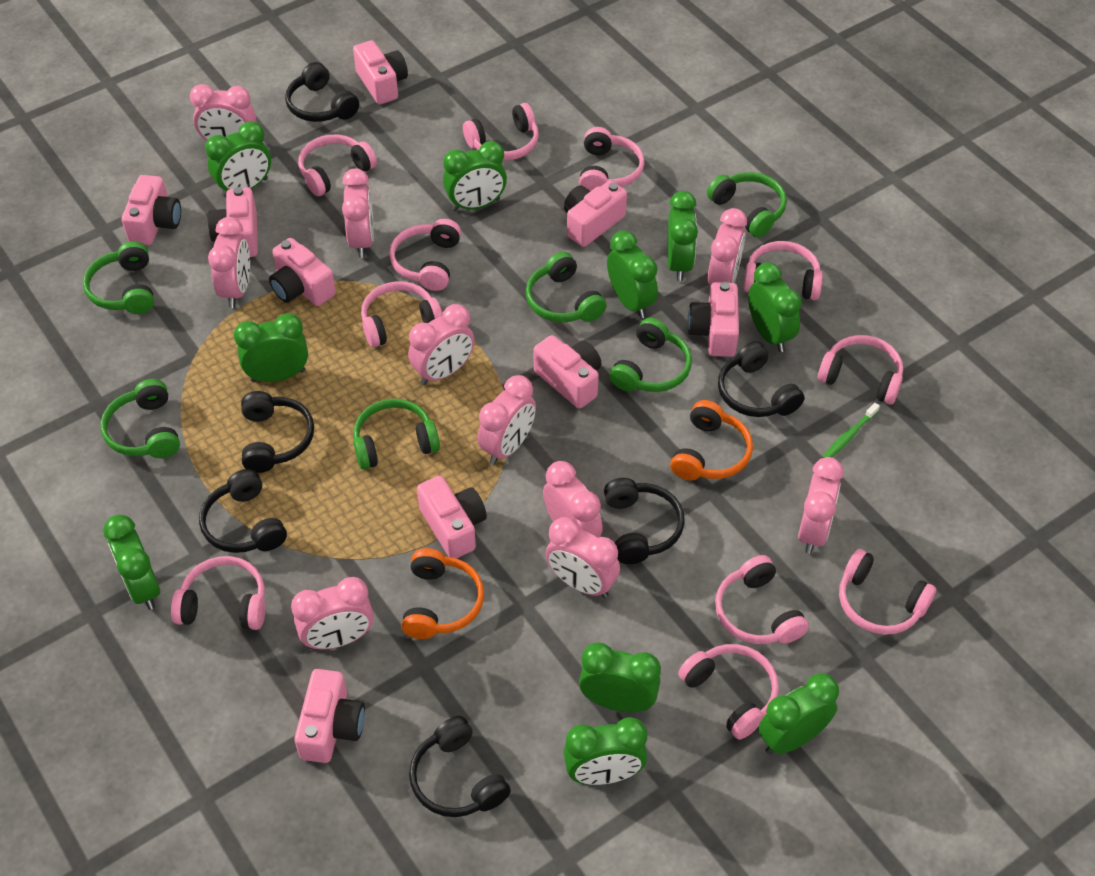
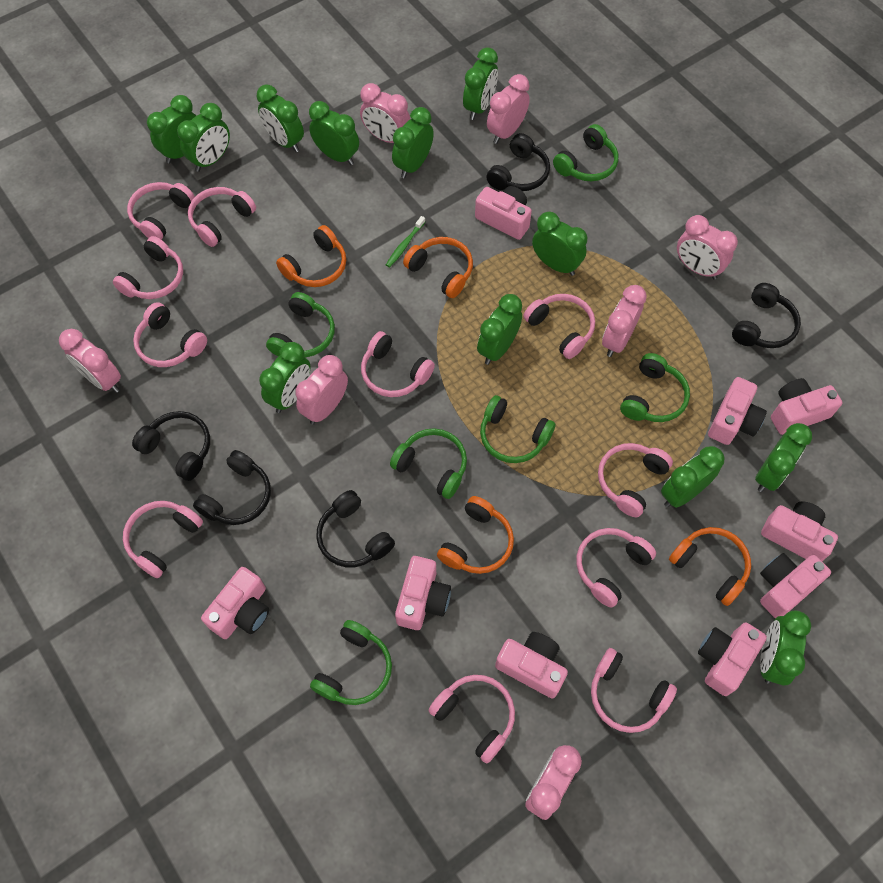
black headphones: [199,469,287,553] [241,391,314,473] [285,62,359,122] [409,716,511,817] [604,478,685,564] [718,341,805,417] = 6 -> [132,411,210,481] [193,450,271,525] [316,490,395,567] [486,133,550,191] [732,283,801,348] = 5
green clock: [103,515,160,610] [205,122,271,197] [234,313,308,382] [443,141,507,211] [563,717,647,785] [579,643,661,712] [607,231,658,319] [667,191,698,281] [748,262,802,352] [758,673,839,755] = 10 -> [147,95,196,163] [177,103,230,172] [257,85,304,152] [259,342,310,413] [309,101,359,165] [392,107,434,178] [463,47,498,120] [477,294,522,365] [532,212,587,276] [661,446,724,508] [755,423,812,492] [760,610,811,686] = 12
orange headphones: [402,548,484,639] [670,400,753,480] = 2 -> [276,225,346,287] [403,237,473,298] [437,496,514,574] [669,527,751,606] = 4
pink clock: [190,84,256,142] [208,217,250,308] [291,577,374,649] [342,168,374,258] [408,304,475,385] [477,375,536,465] [543,461,603,538] [545,517,620,598] [708,208,747,285] [798,457,844,554] = 10 -> [59,329,121,393] [295,355,348,425] [360,83,410,143] [487,74,530,144] [525,745,582,820] [602,285,647,357] [677,215,738,279] = 7

